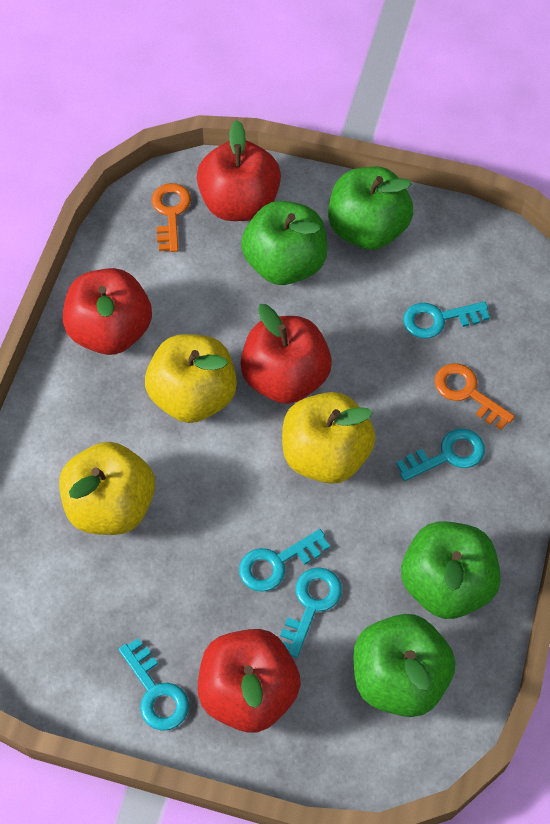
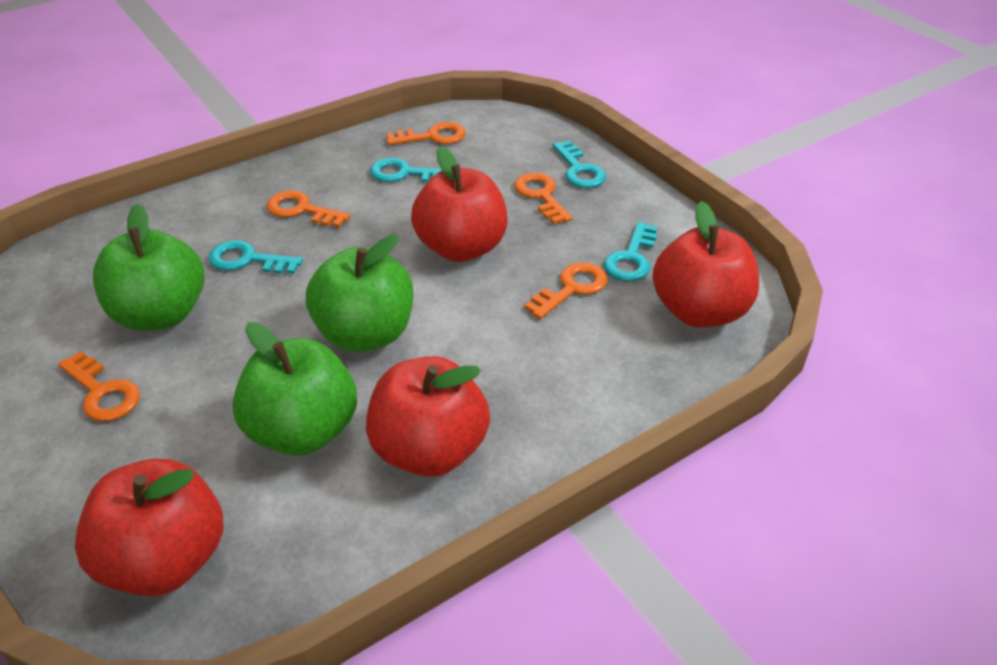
green apple: [241,201,327,285] [328,166,413,250] [353,614,456,717] [401,521,501,619] = 4 -> [93,204,204,331] [232,322,357,456] [306,234,413,352] = 3
orange key: [151,183,191,252] [435,363,515,430] = 2 -> [58,351,140,421] [267,191,350,228] [386,122,466,145] [514,173,572,224] [524,262,607,319] = 5
turquoise key: [119,638,189,731] [239,529,330,592] [280,567,342,658] [396,428,485,481] [403,301,490,339] = 5 -> [208,240,303,274] [370,158,442,182] [553,140,606,188] [604,222,658,282] = 4
yellow apple: [59,442,155,535] [145,334,237,423] [282,392,376,484] = 3 -> none = 0

